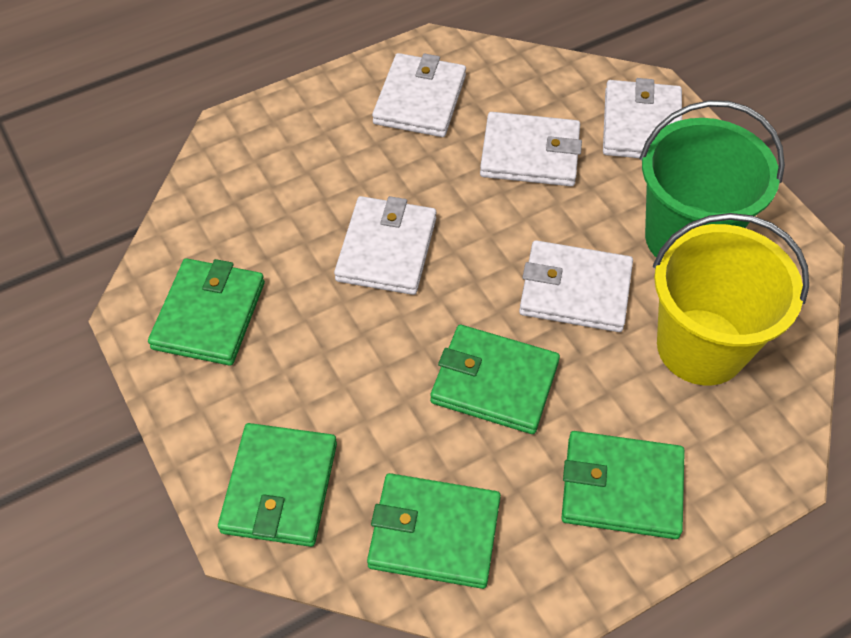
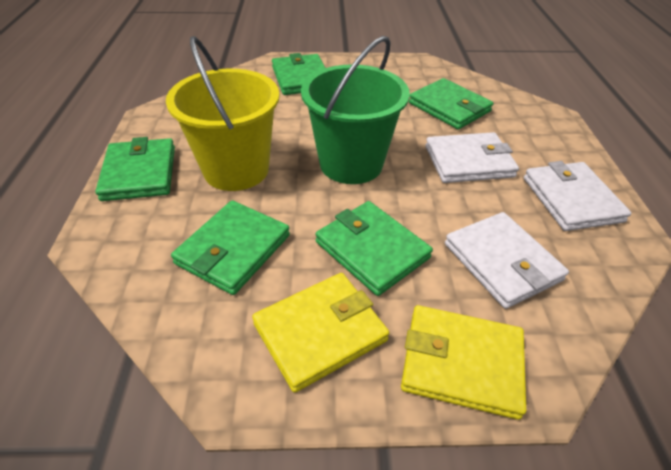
white wallet: [334,196,436,295] [372,53,466,137] [480,112,582,186] [519,240,633,332] [603,78,682,158] = 5 -> [425,132,519,183] [445,212,569,309] [524,161,631,231] = 3
yellow wallet: none = 0 -> [252,273,389,393] [401,305,526,420] = 2

